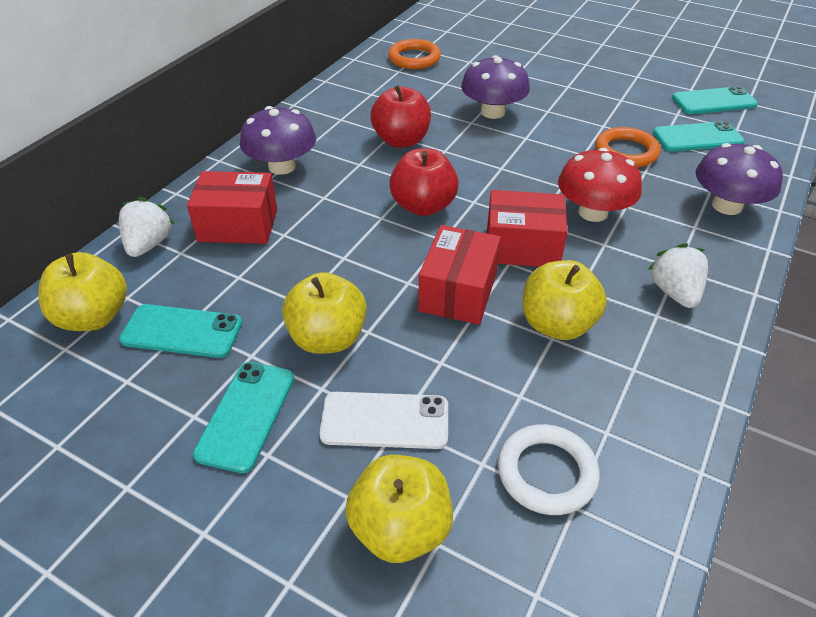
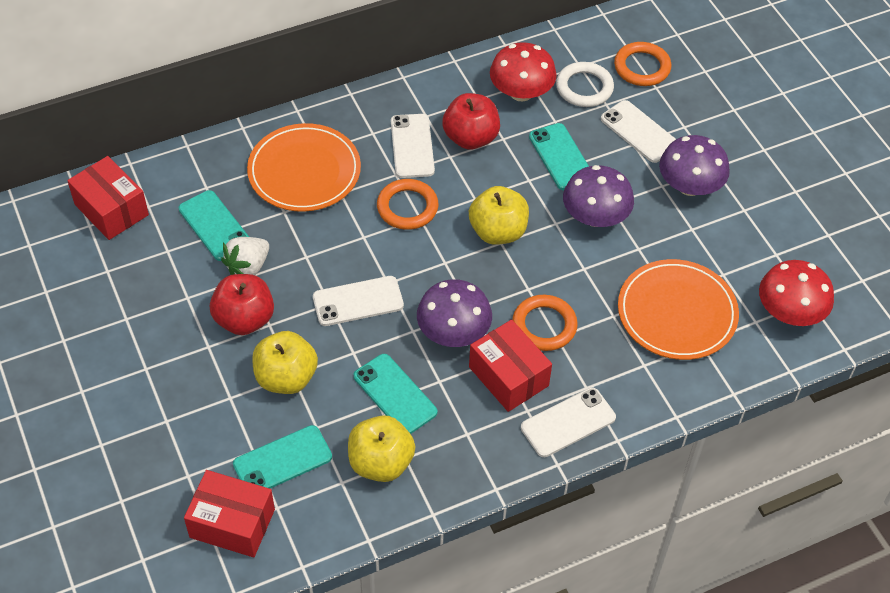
orange plate: none = 0 -> [247,123,361,212] [618,259,739,360] = 2
orange ring: [388,39,441,69] [596,127,661,167] = 2 -> [377,179,439,230] [512,295,578,351] [614,42,671,86] = 3
red mushroom: [558,148,642,222] = 1 -> [490,42,557,102] [759,260,834,326] = 2
white phone: [319,392,448,449] = 1 -> [313,276,404,326] [391,114,435,178] [521,388,616,457] [601,100,676,163] = 4
white strawberry: [119,197,175,257] [648,243,708,308] = 2 -> [221,237,269,275] = 1
yellow apple: [39,252,127,331] [282,272,367,354] [345,455,453,563] [523,260,607,340] = 4 -> [252,331,318,394] [348,415,416,482] [469,186,529,245] = 3

